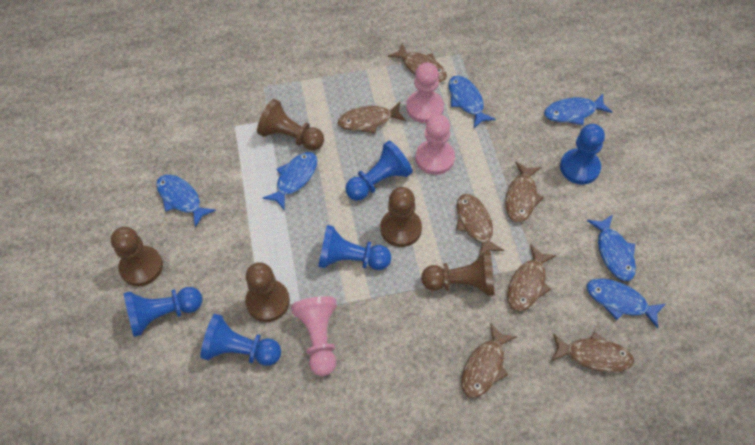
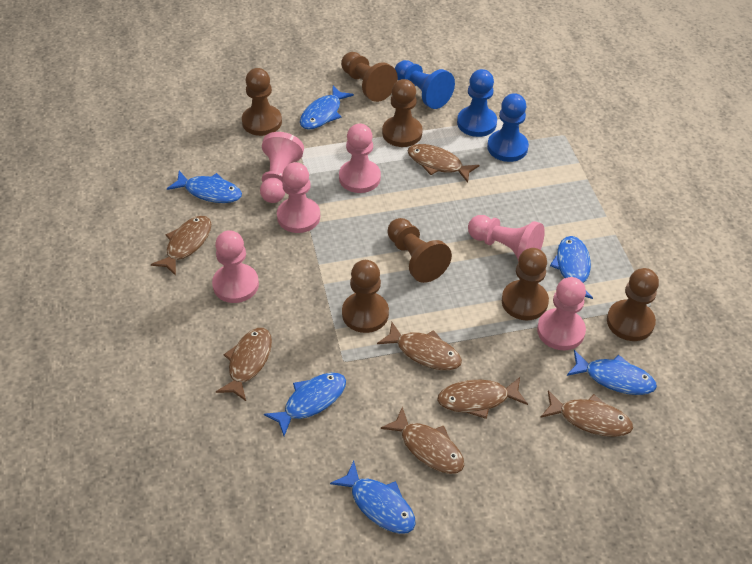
blue pawn: [123,287,202,337] [201,314,281,366] [318,225,391,270] [345,141,413,201] [560,124,605,184] = 5 -> [395,60,455,109] [457,69,497,137] [487,93,529,162] = 3
brown pawn: [111,227,163,286] [245,262,290,322] [257,99,324,150] [380,187,422,247] [421,251,495,296] = 5 -> [242,68,282,136] [341,52,398,102] [342,260,389,333] [382,79,423,147] [387,218,452,283] [502,248,549,320] [607,268,659,341] = 7
pink pawn: [291,296,337,376] [406,63,444,123] [416,114,455,175] = 3 -> [212,230,259,303] [260,132,304,203] [277,162,320,233] [339,124,381,193] [468,215,545,261] [537,277,586,350] = 6

